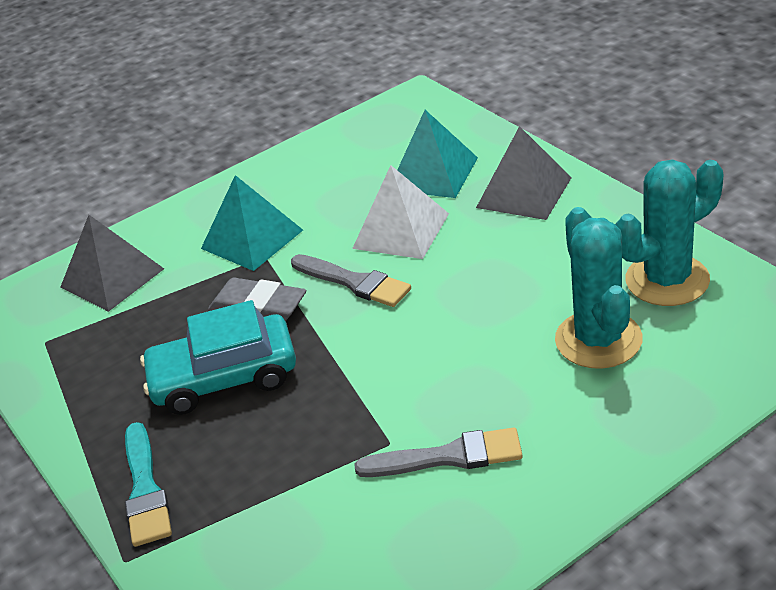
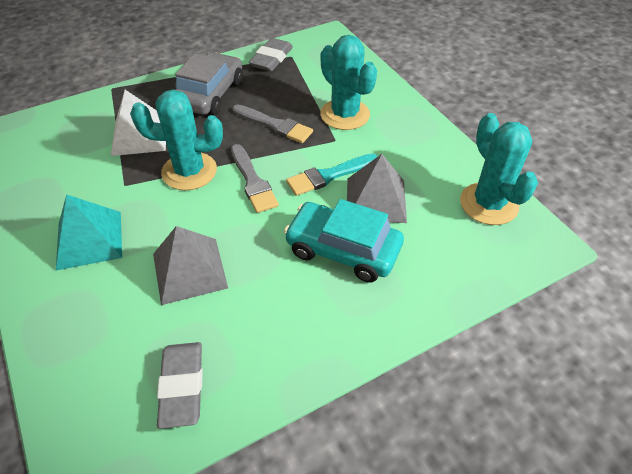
grey car: none = 0 -> [175,52,243,115] = 1
grey eraser: [208,278,307,321] = 1 -> [157,342,203,429] [249,38,293,71] = 2
turquoise cactus: [555,207,643,369] [615,160,723,306] = 2 -> [130,90,223,190] [320,35,377,130] [460,113,538,225] = 3
turquoise pyramid: [201,175,303,271] [397,110,478,198] = 2 -> [56,194,122,270] = 1

